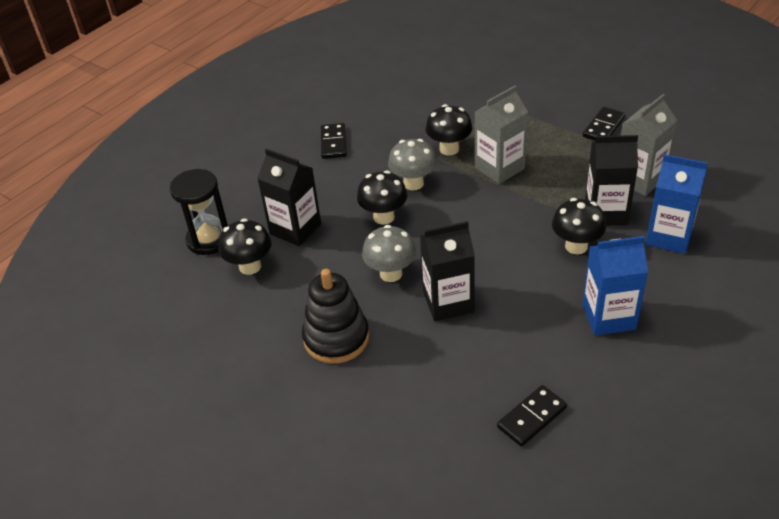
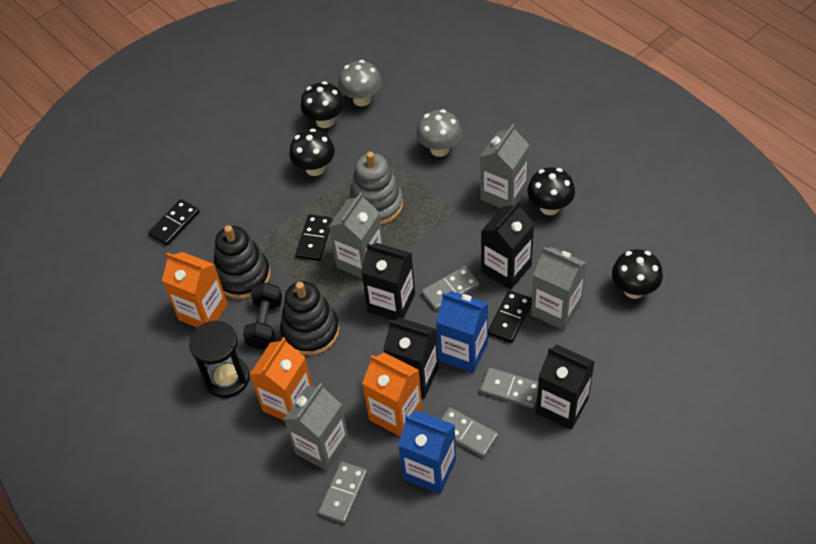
black carton: [257,149,321,246] [420,221,475,321] [585,135,638,226] = 3 -> [361,243,415,320] [383,317,439,399] [481,201,534,290] [536,345,595,430] = 4
black dumbbell: none = 0 -> [243,282,282,350] = 1
black stacking toy: [302,269,369,364] = 1 -> [214,225,271,299] [280,281,340,356] = 2
grey carton: [475,86,528,184] [621,94,678,196] = 2 -> [284,383,349,471] [329,192,383,278] [480,124,529,208] [531,247,587,330] = 4
grey domino: none = 0 -> [318,461,368,524] [422,266,480,311] [441,407,498,458] [480,367,538,409] = 4
grey stacking toy: none = 0 -> [349,151,403,225] = 1
orange carton: none = 0 -> [162,252,228,327] [249,337,312,421] [362,352,422,437] = 3

